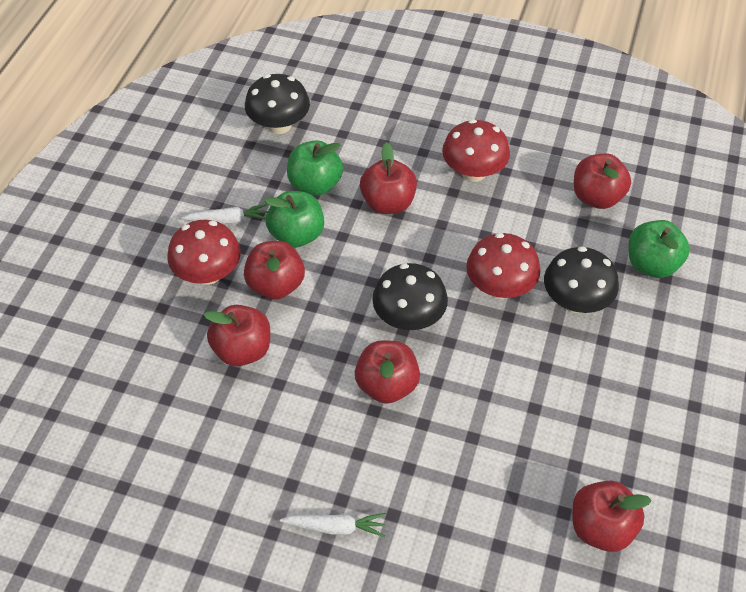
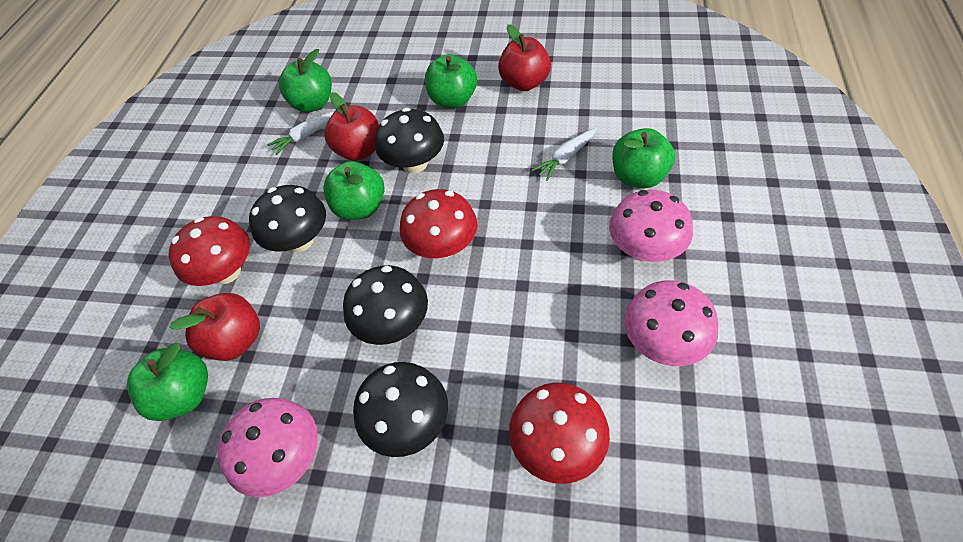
black mushroom: [245,74,310,134] [372,263,448,330] [544,247,619,313] = 3 -> [249,185,326,252] [343,265,428,345] [353,362,448,457] [375,108,444,173] = 4
green apple: [264,191,324,248] [287,140,343,196] [629,220,690,278] = 3 -> [127,342,208,421] [279,49,332,112] [323,161,384,220] [425,54,477,108] [612,128,675,188] = 5
pink mushroom: none = 0 -> [218,398,318,497] [609,190,693,262] [624,280,719,366] = 3
red apple: [204,305,270,366] [244,241,305,299] [355,340,420,404] [360,142,417,214] [572,481,652,552] [574,154,631,209] = 6 -> [169,293,260,361] [324,92,379,161] [498,24,551,91] = 3

